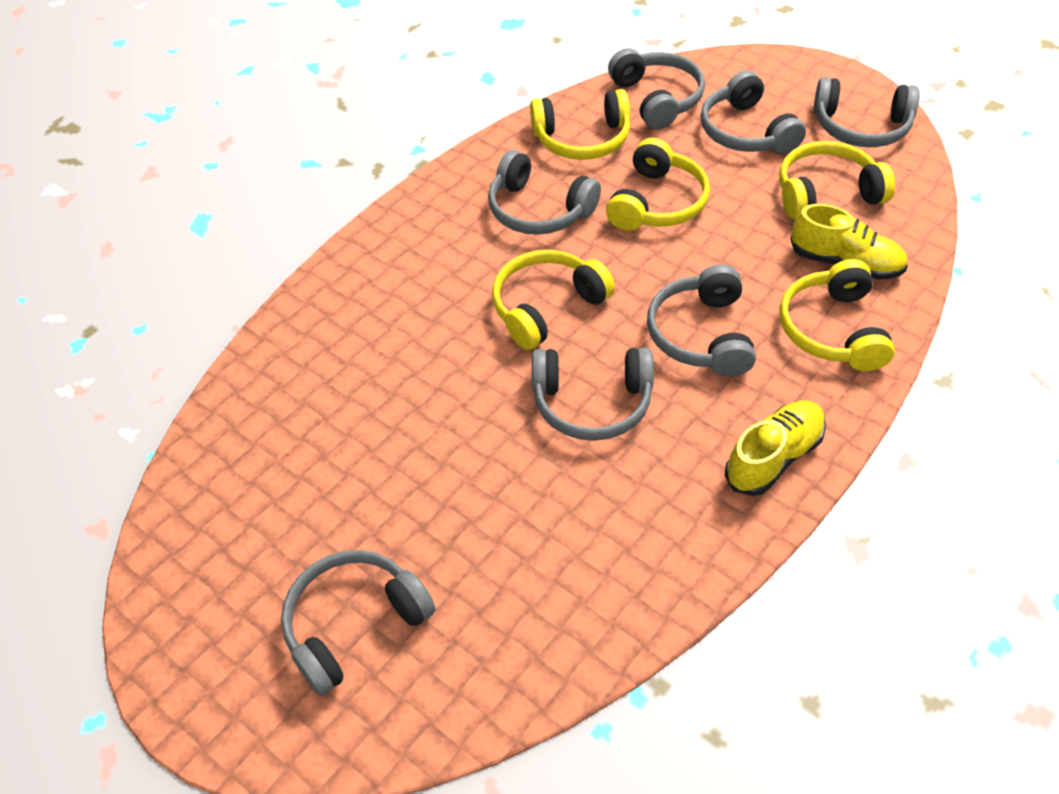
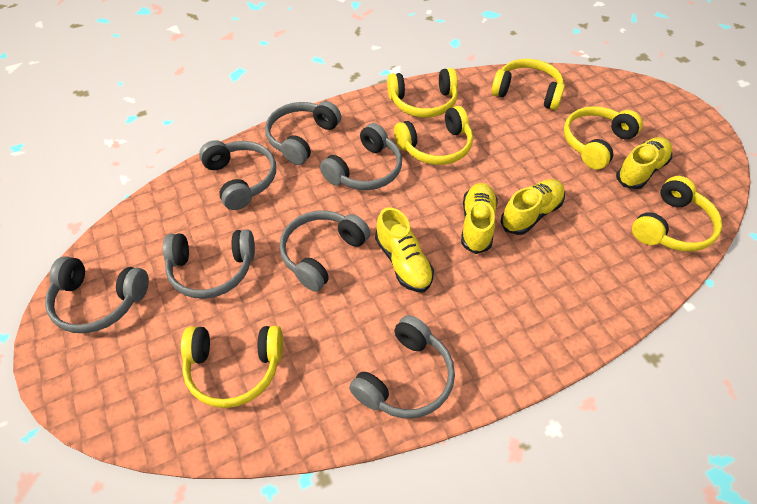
yellow headphones: [492,250,615,350] [530,89,630,160] [606,138,710,231] [779,141,895,219] [780,259,895,371] = 5 -> [181,326,283,408] [387,68,458,118] [394,106,473,165] [492,59,565,110] [564,106,643,169] [632,176,722,252] = 6
yellow shoe: [725,401,826,496] [790,204,908,280] = 2 -> [375,207,434,292] [461,183,498,254] [501,179,565,235] [616,137,672,189] = 4

